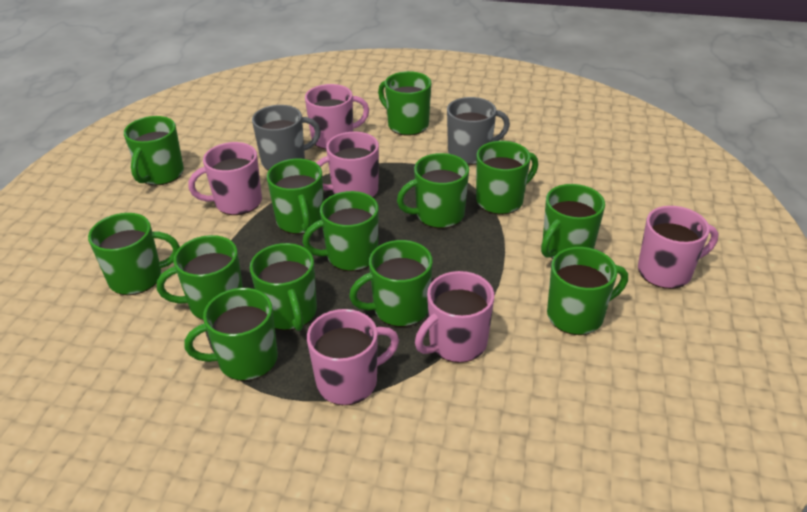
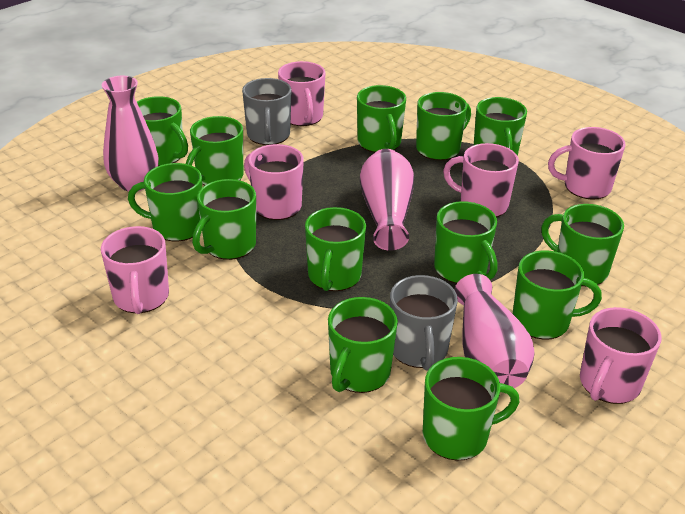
pink vase: none = 0 -> [102,76,159,192] [360,149,414,251] [454,274,535,388] = 3

